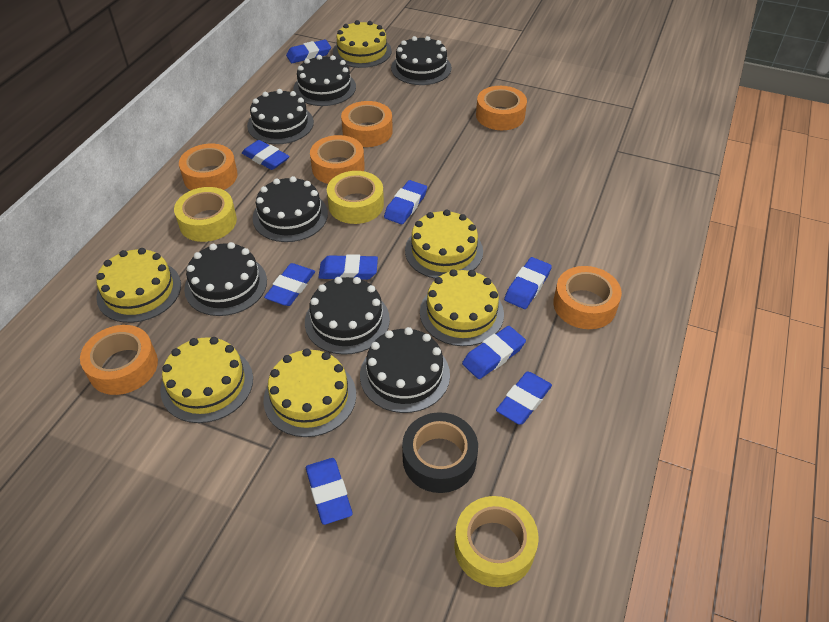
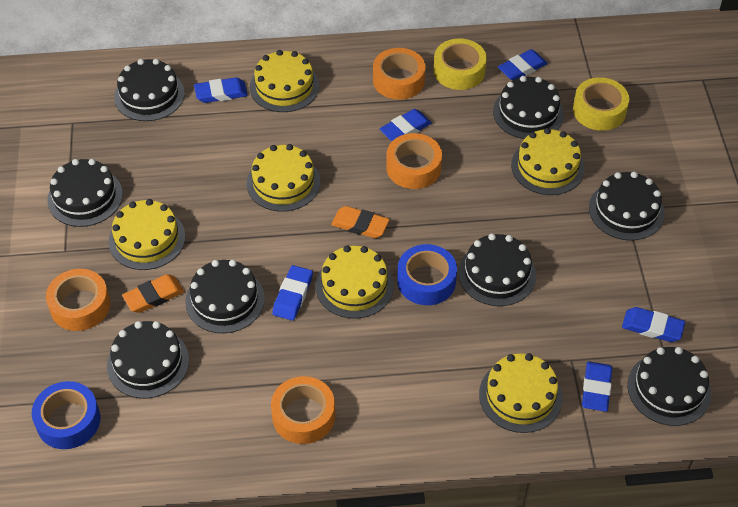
black cake: [184,242,267,316] [247,89,314,144] [253,176,328,242] [293,55,356,106] [305,277,390,355] [360,327,450,413] [391,36,452,85] = 7 -> [47,159,123,227] [107,321,189,399] [114,59,185,121] [185,260,265,333] [458,233,536,306] [493,76,564,139] [589,172,665,241] [627,347,711,426] = 8
black tape: [402,412,478,493] = 1 -> none = 0
blue eraser: [242,140,290,170] [264,263,315,306] [286,40,331,63] [306,458,353,525] [318,254,378,280] [384,180,427,224] [462,326,526,379] [496,372,552,425] [504,257,552,309] = 9 -> [194,77,248,103] [272,265,313,321] [380,109,432,141] [498,49,548,80] [582,361,612,412] [622,307,685,342] = 6
blue tape: none = 0 -> [32,381,100,449] [397,244,457,305] = 2
orange eraser: none = 0 -> [122,274,184,313] [331,206,390,238] = 2
orange tape: [80,325,158,395] [179,144,238,190] [310,135,365,184] [341,101,393,147] [476,86,527,130] [553,266,622,329] = 6 -> [46,269,110,331] [271,376,335,444] [373,48,425,100] [386,133,442,189] = 4
yellow tape: [174,187,237,242] [327,171,384,224] [454,496,538,587] = 3 -> [434,38,487,90] [573,77,629,131] = 2

